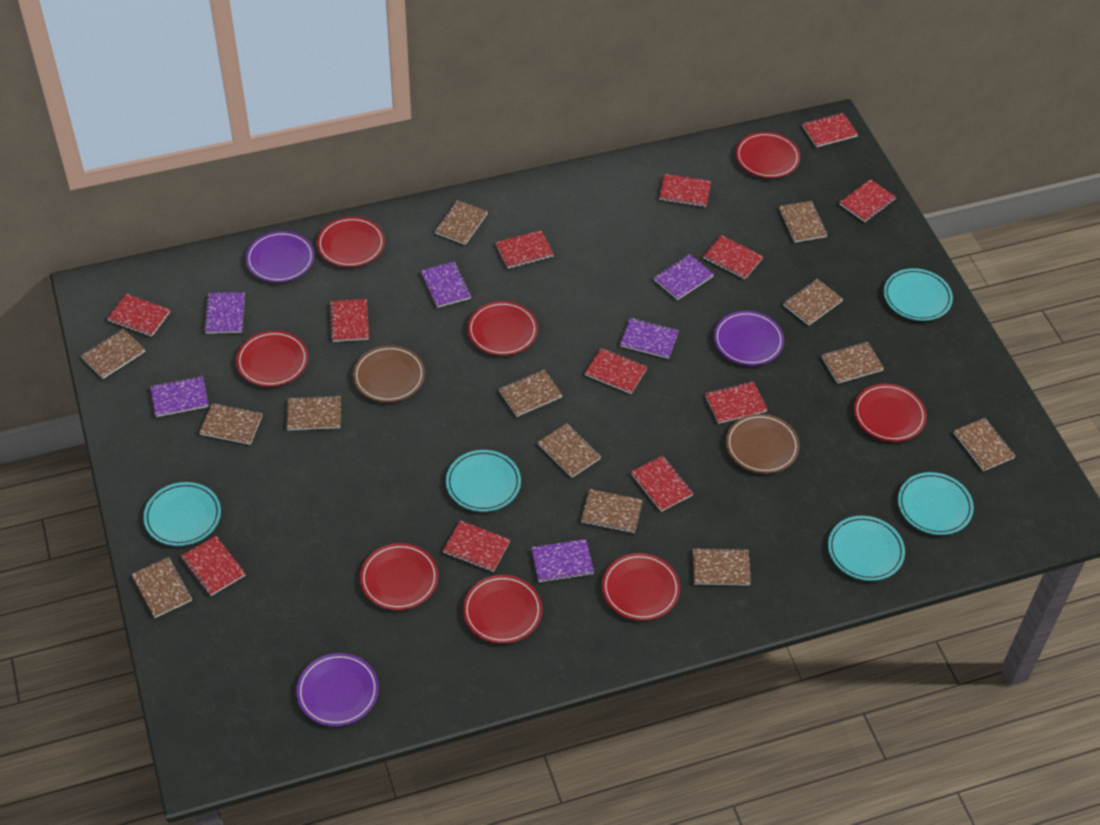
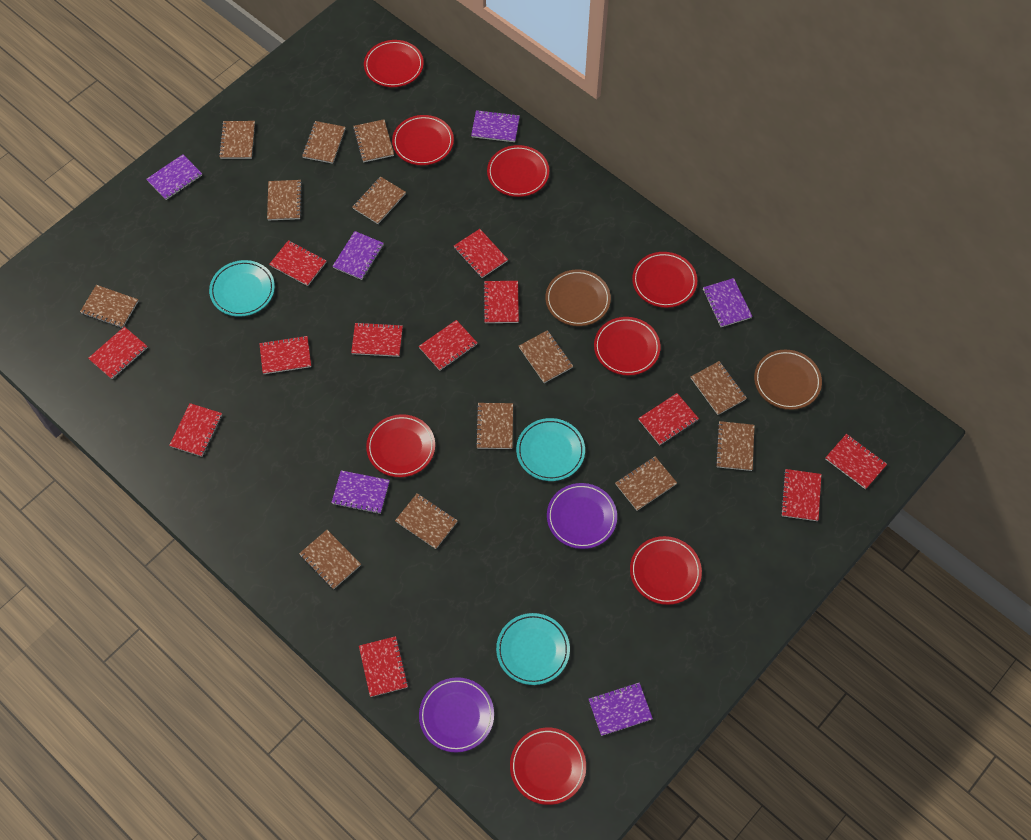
purple plate: [246,231,314,282] [296,653,379,726] [714,311,784,366] = 3 -> [419,677,494,753] [547,483,617,549] = 2
turquoise plate: [143,482,221,546] [446,450,521,512] [828,516,905,581] [884,268,953,321] [898,472,974,535] = 5 -> [209,260,275,317] [496,613,570,685] [516,418,585,481] = 3

